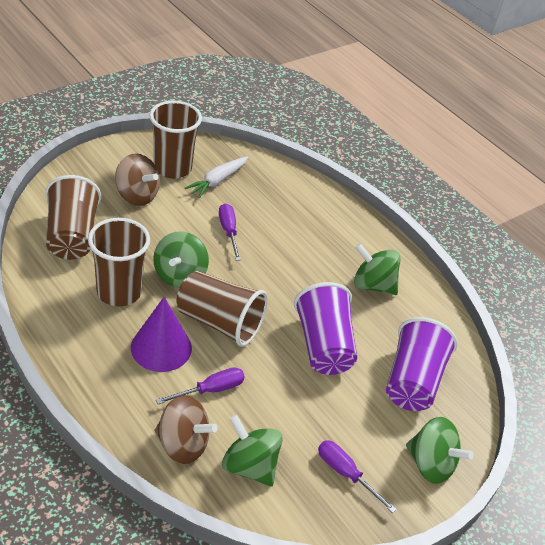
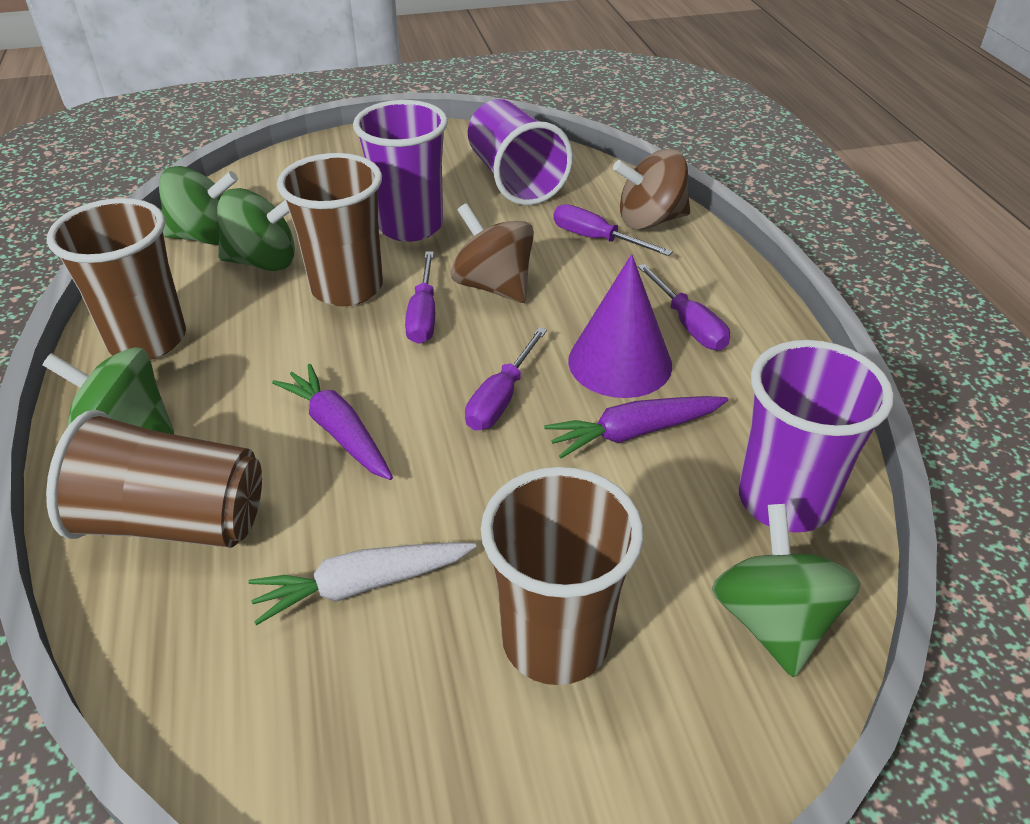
purple carrot: none = 0 -> [272,364,393,480] [544,396,728,458] = 2
purple cup: [294,282,357,375] [386,317,458,411] = 2 -> [353,100,448,242] [468,99,573,205] [738,340,894,533] = 3
purple screwdriver: [156,367,245,404] [219,203,241,261] [318,440,397,513] = 3 -> [405,251,435,344] [465,327,547,431] [553,204,673,256] [638,264,730,350] = 4

